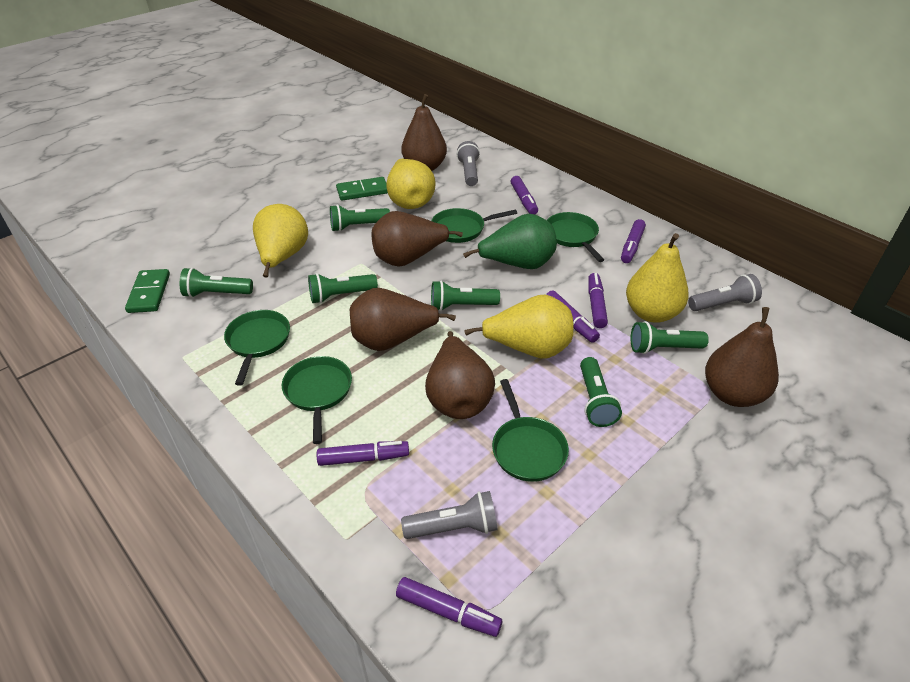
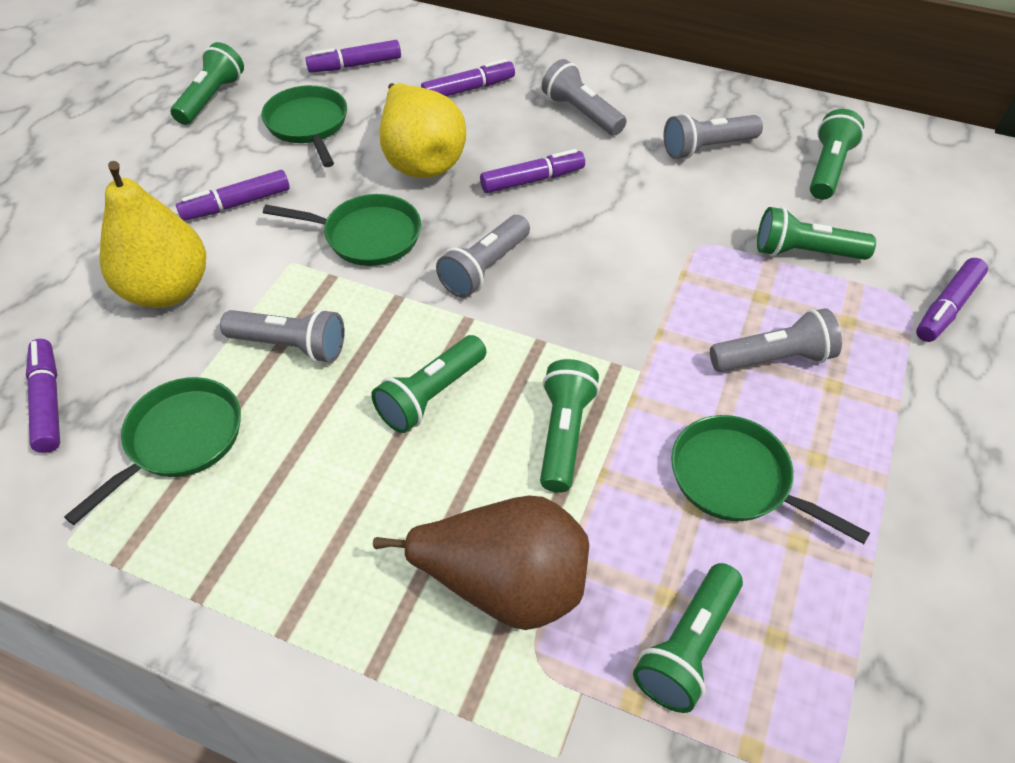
brown pear: [350,288,456,351] [371,211,463,267] [401,94,447,171] [425,331,495,419] [705,307,779,407] = 5 -> [373,495,589,630] = 1
green domino: [125,269,170,313] [336,177,388,201] = 2 -> none = 0
green pan: [224,310,290,385] [282,356,352,444] [431,208,517,243] [492,379,569,482] [547,212,604,262] = 5 -> [64,377,241,525] [261,85,347,167] [263,194,421,266] [671,415,870,544] = 4
green pear: [463,214,557,269] = 1 -> none = 0
grey flashlight: [401,491,498,539] [457,141,480,186] [688,274,762,311] = 3 -> [220,309,345,363] [436,215,530,298] [542,59,627,136] [664,113,763,159] [710,308,842,372] = 5
yellow pear: [253,204,308,278] [386,159,436,209] [464,295,574,358] [626,233,689,323] = 4 -> [99,161,206,308] [380,83,466,178] = 2

